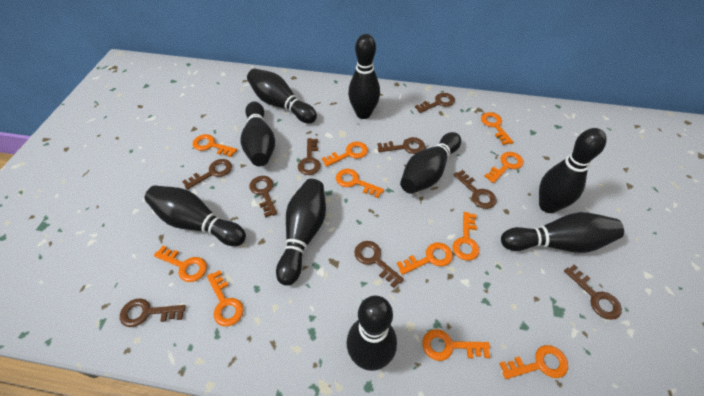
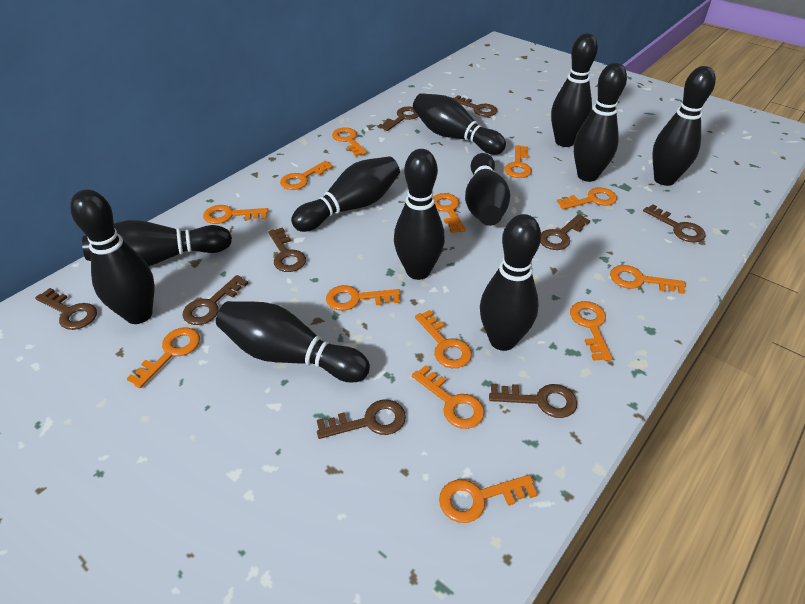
black bowling pin: [145,186,246,246] [240,102,275,166] [247,68,317,124] [276,179,326,285] [347,296,397,371] [348,34,380,119] [400,132,461,194] [501,212,624,253] [539,128,607,213] = 9 -> [70,189,155,324] [82,220,232,266] [216,301,370,383] [291,156,400,232] [394,149,445,280] [413,93,506,155] [465,153,510,226] [480,214,541,351] [551,33,598,147] [574,63,627,182] [652,66,716,186] = 11
orange key: [154,246,207,282] [193,134,237,157] [207,270,244,326] [322,142,368,167] [336,169,384,198] [397,242,453,275] [422,329,490,361] [453,212,479,260] [481,112,513,145] [484,152,524,183] [499,345,568,379] = 11 -> [127,327,200,389] [203,205,268,224] [280,160,334,190] [326,285,400,311] [332,127,367,156] [412,365,485,429] [415,310,472,368] [433,193,466,233] [439,475,538,523] [505,145,532,178] [557,188,617,210] [570,301,612,361] [610,265,686,294] = 13

